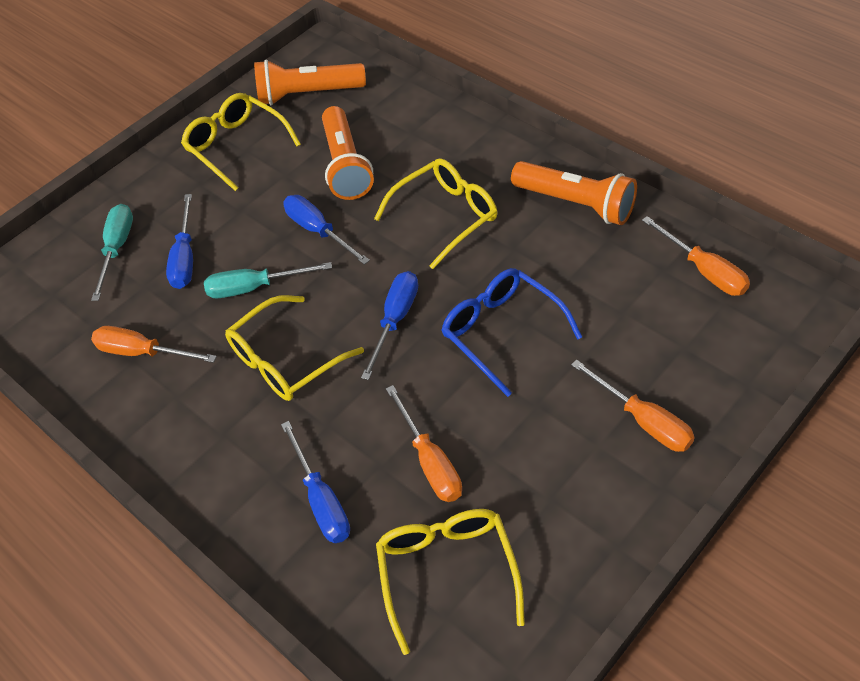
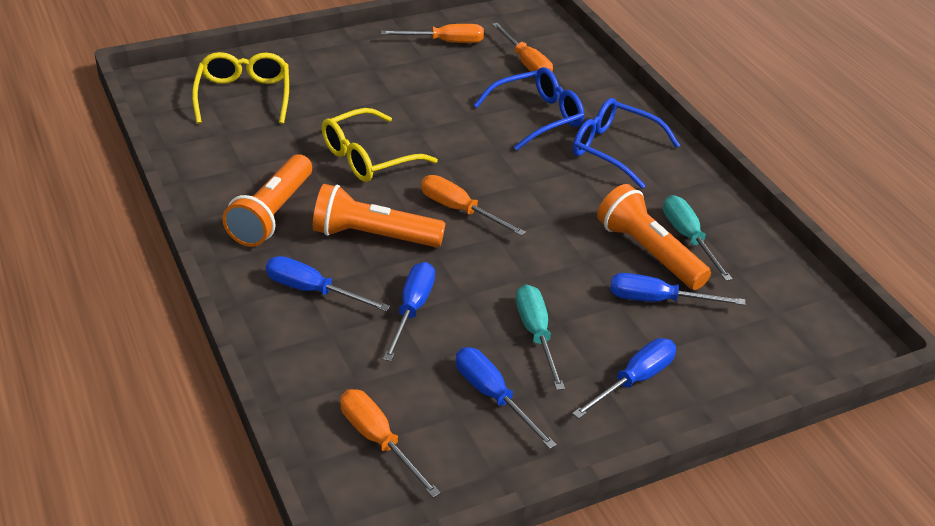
blue glasses: [442,268,582,397] = 1 -> [474,67,584,151] [573,98,680,189] = 2
blue screwdriver: [166,194,193,289] [281,421,350,543] [283,195,370,265] [361,271,418,380] = 4 -> [266,256,390,312] [383,262,435,361] [456,347,557,449] [572,338,676,419] [610,273,746,305] = 5
yellow glasses: [181,93,301,191] [225,295,364,401] [374,158,497,269] [376,509,525,655] = 4 -> [192,52,289,124] [322,108,438,182] = 2

